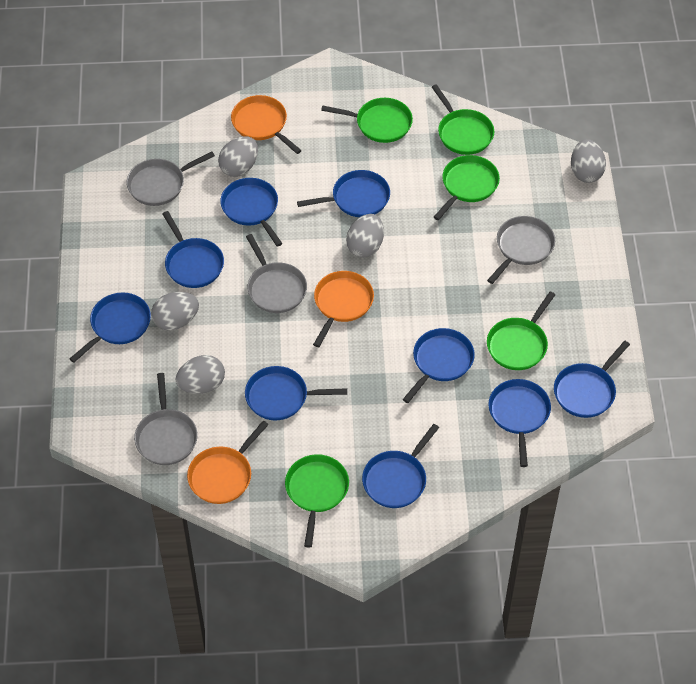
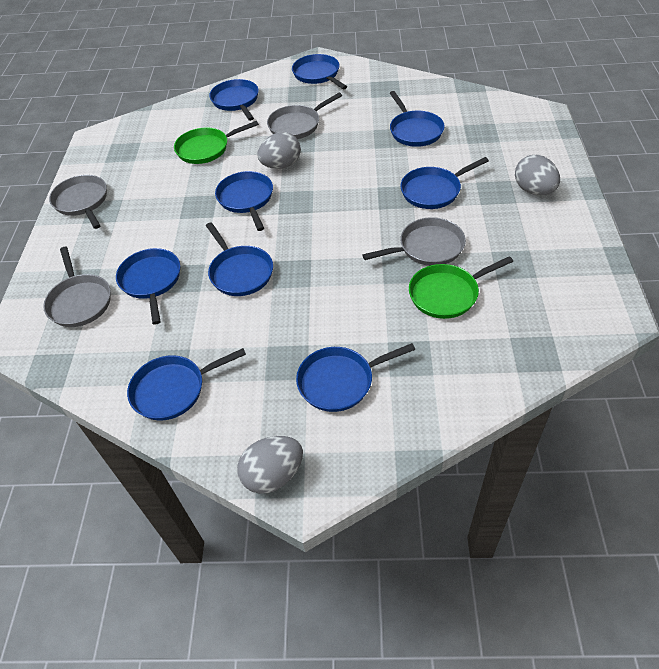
green pan: [285,454,349,548] [321,98,413,143] [432,84,494,155] [434,155,500,220] [487,291,555,370] = 5 -> [174,121,259,164] [409,256,513,319] = 2
grey egg: [151,292,199,331] [176,355,225,394] [218,136,258,177] [346,214,384,258] [571,139,606,183] = 5 -> [237,436,303,494] [258,132,301,169] [515,155,560,195] = 3
orange pan: [187,421,269,504] [231,95,302,154] [313,271,374,347] = 3 -> none = 0

